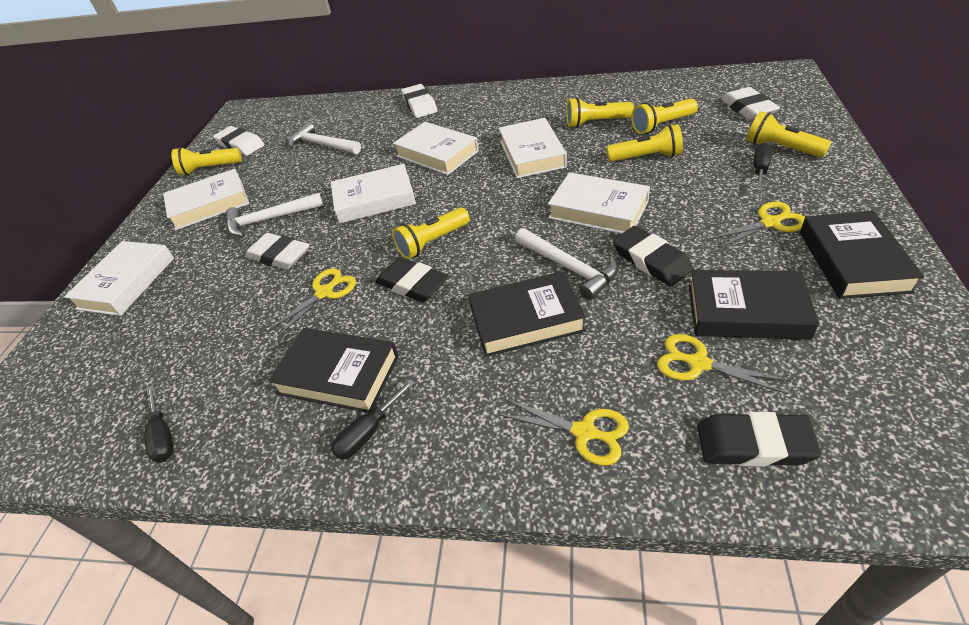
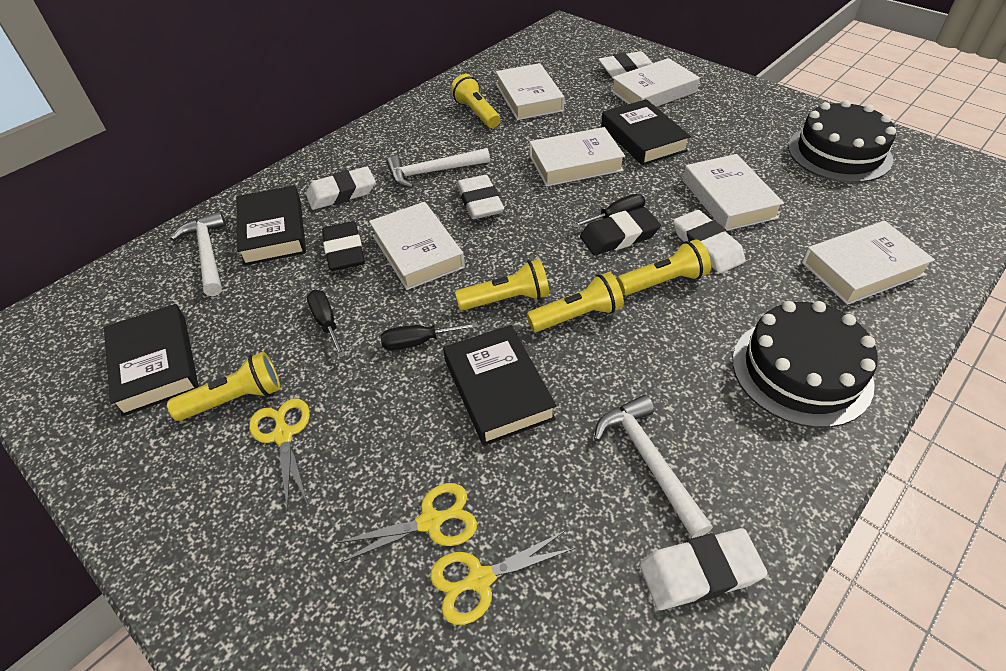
black cake: none = 0 -> [733,301,878,428] [788,100,896,183] = 2
black eraser: [375,257,448,302] [613,226,693,286] [697,412,822,467] = 3 -> [322,221,365,271] [580,207,661,255] = 2
white eraser: [213,126,265,156] [245,233,309,270] [401,84,437,118] [721,87,780,120] = 4 -> [306,166,375,210] [457,175,504,219] [598,51,653,77] [639,528,767,610] [673,210,746,273] = 5
yellow flashlight: [171,147,242,175] [392,207,470,259] [566,97,634,128] [607,124,683,162] [631,98,698,134] [747,111,832,158] = 6 -> [167,352,280,421] [451,74,500,128] [455,259,549,311] [527,272,624,332] [617,239,711,296] = 5
yellow scissors: [267,268,356,338] [499,399,629,465] [657,334,791,395] [709,202,805,249] = 4 -> [249,399,310,511] [334,483,477,564] [430,530,576,625] = 3

